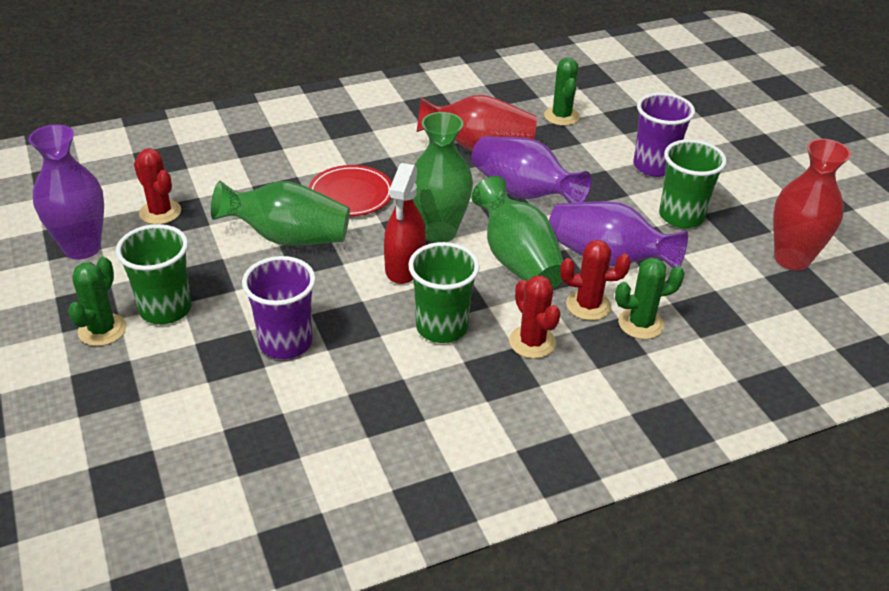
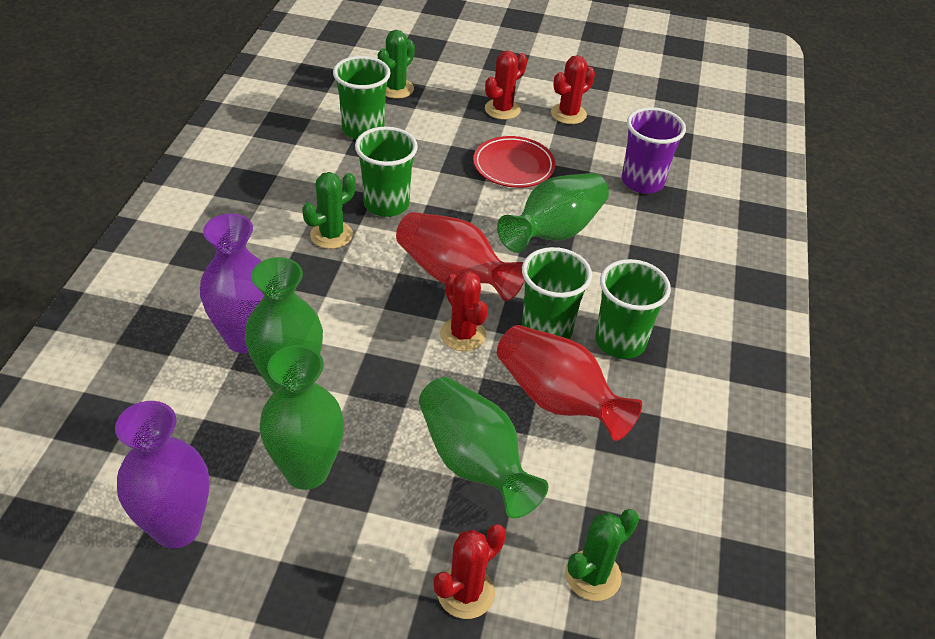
green cup: [116,224,192,324] [408,242,480,343] [659,139,727,228] = 3 -> [333,56,391,139] [355,127,418,217] [522,247,592,339] [595,259,671,359] = 4
green vase: [211,181,350,246] [413,112,473,243] [471,176,563,289] = 3 -> [245,257,323,393] [260,345,344,490] [419,377,548,519] [497,173,609,253] = 4
purple cup: [242,256,316,359] [633,92,695,177] = 2 -> [622,107,686,194] = 1
purple vase: [28,125,104,259] [471,136,592,203] [549,201,688,268] = 3 -> [115,401,209,549] [200,214,264,353] = 2
red cactus: [134,148,181,224] [509,275,560,359] [560,240,631,320] = 3 -> [434,524,506,619] [440,271,488,351] [485,51,527,120] [551,55,595,124] = 4
red spray bottle: [384,163,426,284] = 1 -> none = 0

